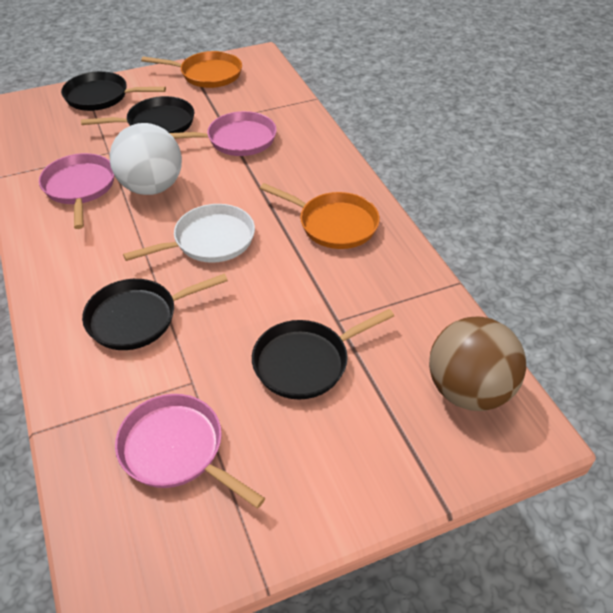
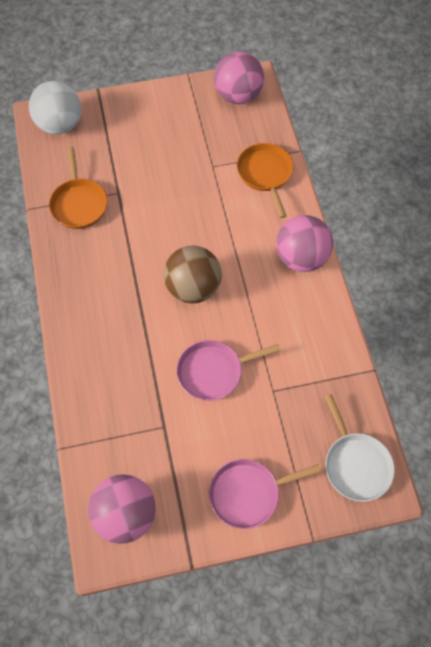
black pan: [61,71,166,111] [81,96,194,133] [82,273,228,350] [252,309,394,400] = 4 -> none = 0
pink ball: none = 0 -> [88,474,156,544] [214,51,264,104] [276,215,333,272] = 3
pink pan: [39,153,115,229] [115,394,265,508] [170,111,277,156] = 3 -> [177,340,281,401] [209,459,321,529] = 2

